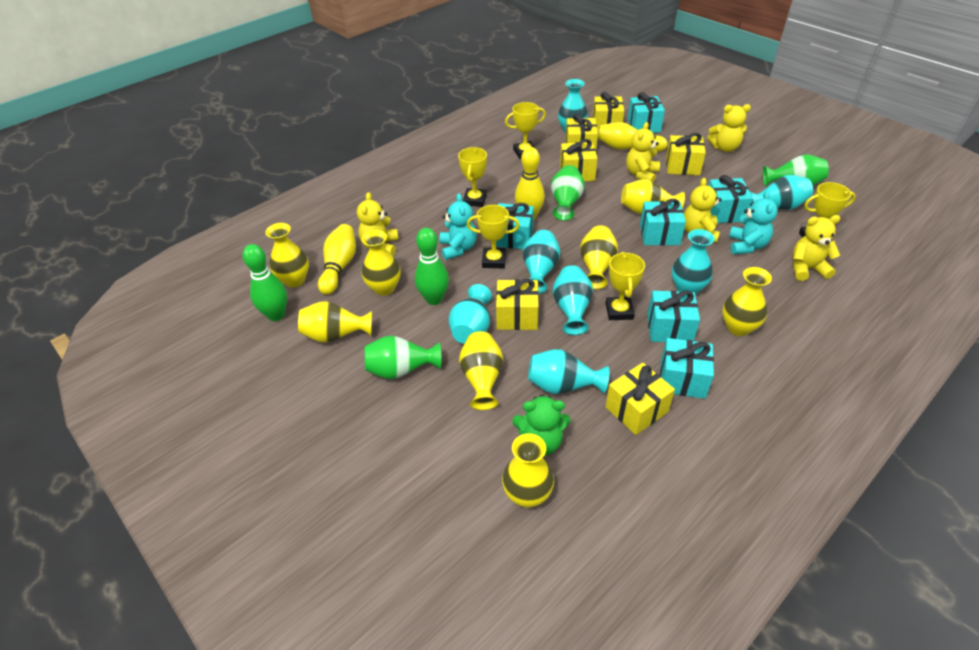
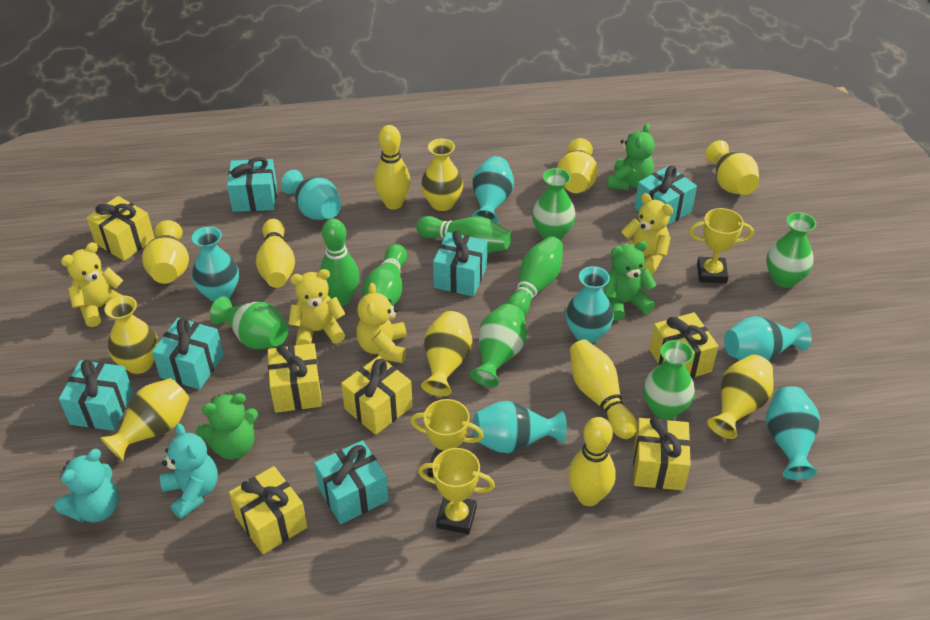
green bowling pin: [243,244,287,321] [415,228,449,305] = 2 -> [320,219,359,306] [362,244,407,306] [416,216,511,253] [506,236,563,316] = 4
green teddy bear: [512,395,570,456] = 1 -> [196,393,258,459] [604,241,657,321] [607,123,655,190] = 3
green vase: [364,336,441,379] [551,165,585,221] [763,155,829,186] = 3 -> [210,296,288,349] [470,304,527,387] [532,168,576,240] [643,340,695,420] [766,212,816,288] = 5
yellow bowling pin: [318,224,356,295] [515,147,545,220] [598,122,667,152] = 3 -> [256,219,295,288] [374,125,411,210] [568,417,616,506] [570,340,637,439] = 4
yellow teddy bear: [357,192,399,256] [626,122,660,182] [684,178,722,243] [707,104,751,152] [793,215,841,281] = 5 -> [61,242,123,327] [288,269,345,345] [356,283,407,363] [621,193,673,275] = 4
yellow trophy: [458,147,487,207] [467,205,520,268] [505,102,546,159] [606,252,645,320] [799,182,856,241] = 5 -> [410,399,484,478] [418,448,495,534] [689,208,754,283] = 3

